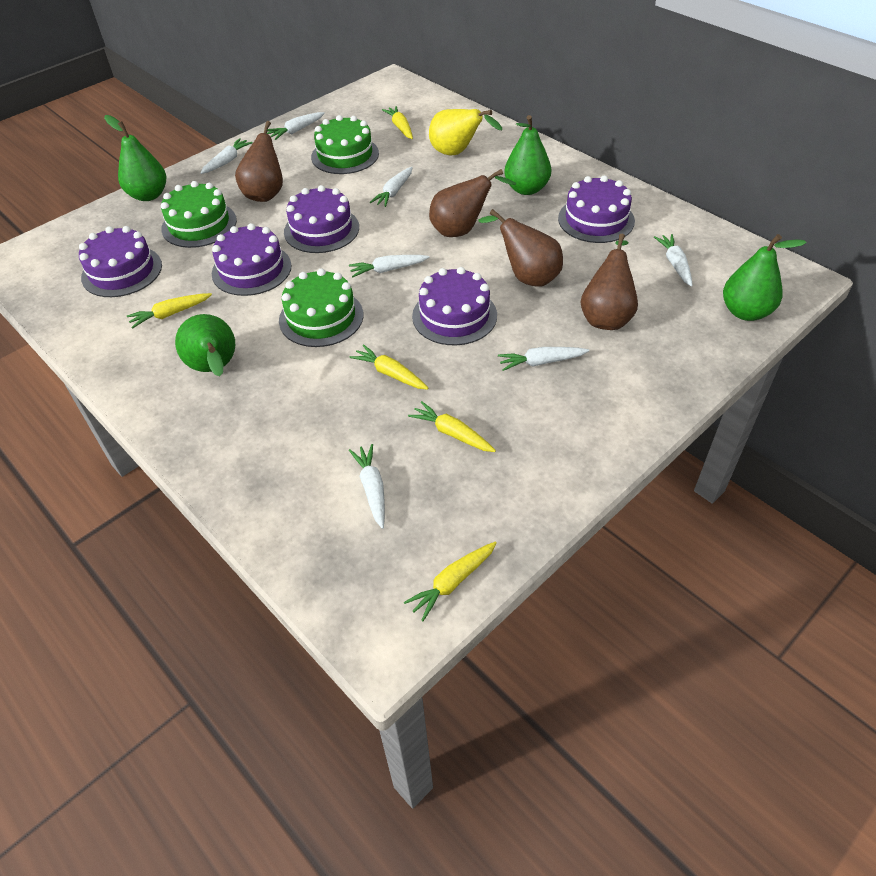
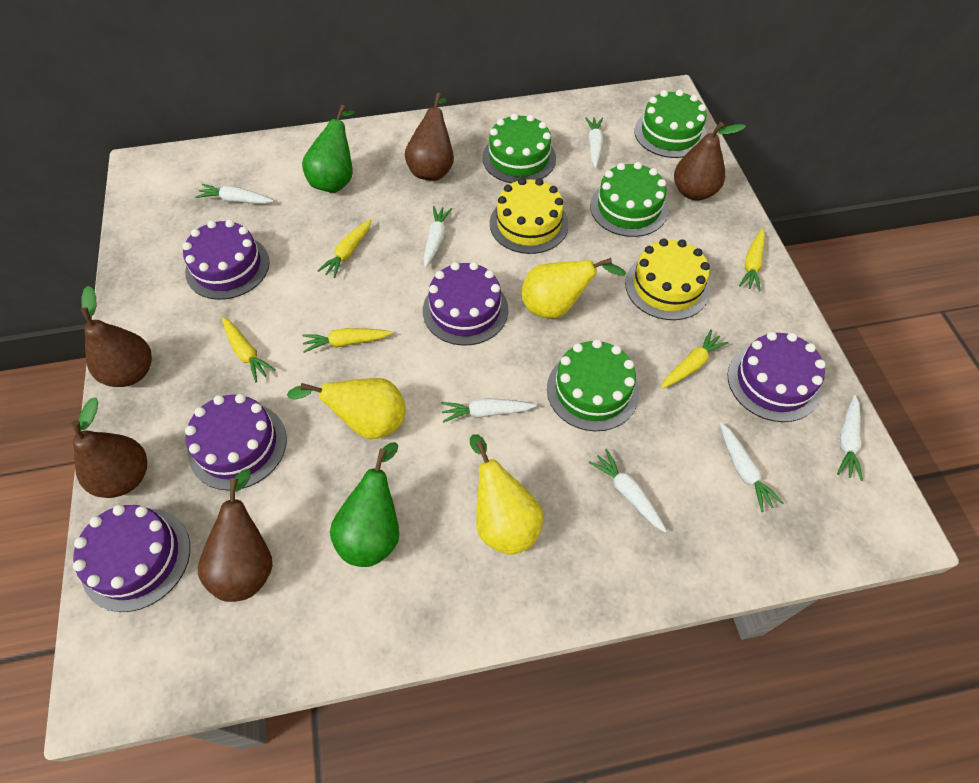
brown pear: [235,121,283,202] [429,169,517,237] [478,209,563,287] [581,234,638,330] = 4 -> [71,397,147,498] [80,286,152,387] [198,469,272,602] [405,93,454,181] [674,122,746,200] = 5
green cake: [161,181,237,248] [279,268,363,347] [311,115,379,174] = 3 -> [482,113,556,183] [547,339,639,431] [590,162,668,237] [634,90,707,158] = 4
green pear: [104,115,166,201] [175,314,235,376] [504,115,551,195] [723,234,807,321] = 4 -> [302,105,356,193] [330,442,399,567] = 2
yellow cake: none = 0 -> [490,178,569,254] [625,238,710,320] = 2
yellow pear: [429,109,502,156] = 1 -> [287,378,406,439] [470,434,543,555] [521,258,626,319] = 3

